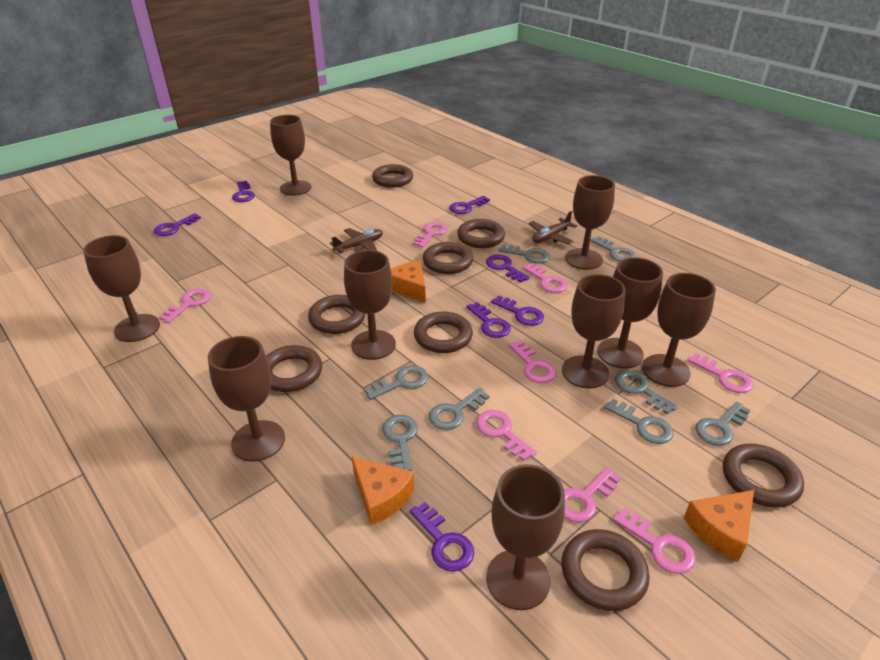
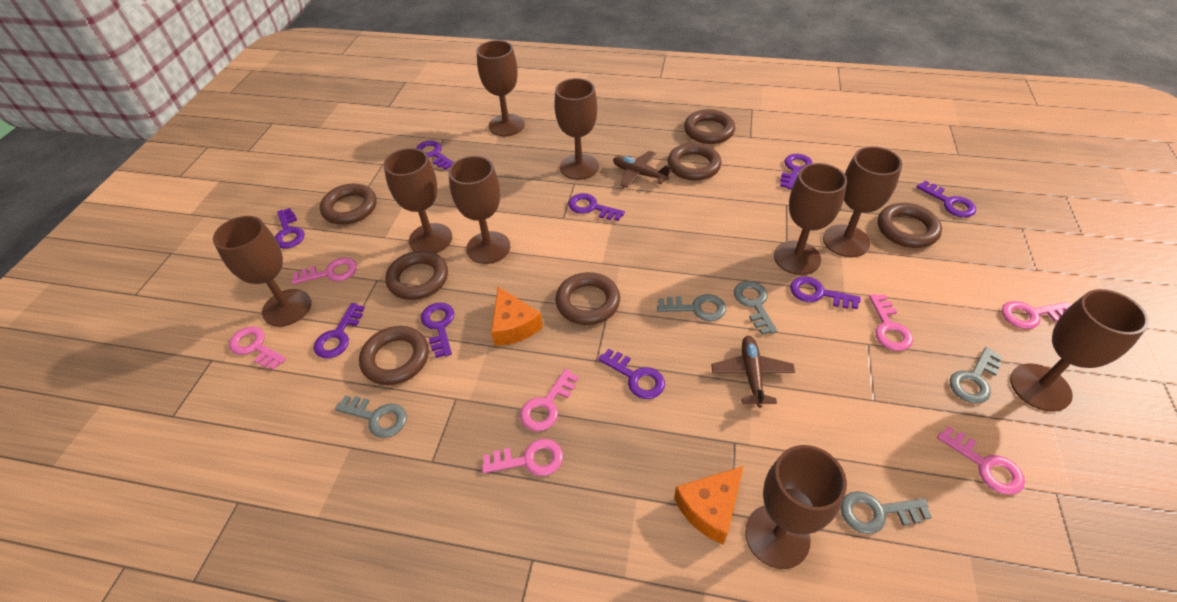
brown ring: [266,345,322,392] [308,295,365,334] [372,164,413,188] [414,311,473,353] [423,242,473,274] [457,219,505,248] [562,529,650,611] [723,444,804,508] = 8 -> [320,183,377,225] [359,326,429,385] [385,251,448,300] [555,272,620,325] [668,143,721,181] [684,109,735,144] [878,203,942,248] = 7
grey key: [364,365,428,400] [382,415,418,471] [429,388,490,430] [498,244,550,263] [590,236,636,262] [604,399,674,444] [615,370,678,415] [695,402,751,446] = 8 -> [335,396,407,438] [657,294,726,321] [734,281,777,335] [840,491,932,534] [950,347,1002,403] = 5
orange cheese: [352,457,415,525] [391,261,426,303] [684,490,754,562] = 3 -> [491,287,543,346] [674,466,743,544] = 2
pink key: [159,289,210,323] [413,222,447,248] [476,410,537,461] [509,341,556,383] [522,263,568,293] [564,468,621,522] [613,508,696,574] [687,353,753,393] = 8 -> [229,327,286,370] [292,258,357,285] [482,439,563,476] [520,369,578,431] [869,294,913,351] [937,426,1025,495] [1002,301,1070,329] = 7
purple key: [154,213,201,236] [232,181,255,202] [410,502,474,572] [449,196,490,214] [466,302,511,338] [486,254,530,283] [491,296,544,326] = 7 -> [275,208,305,248] [314,303,365,358] [416,141,454,170] [421,302,454,358] [568,193,625,221] [598,349,665,399] [780,154,813,190] [790,276,861,309] [916,181,976,217] = 9

